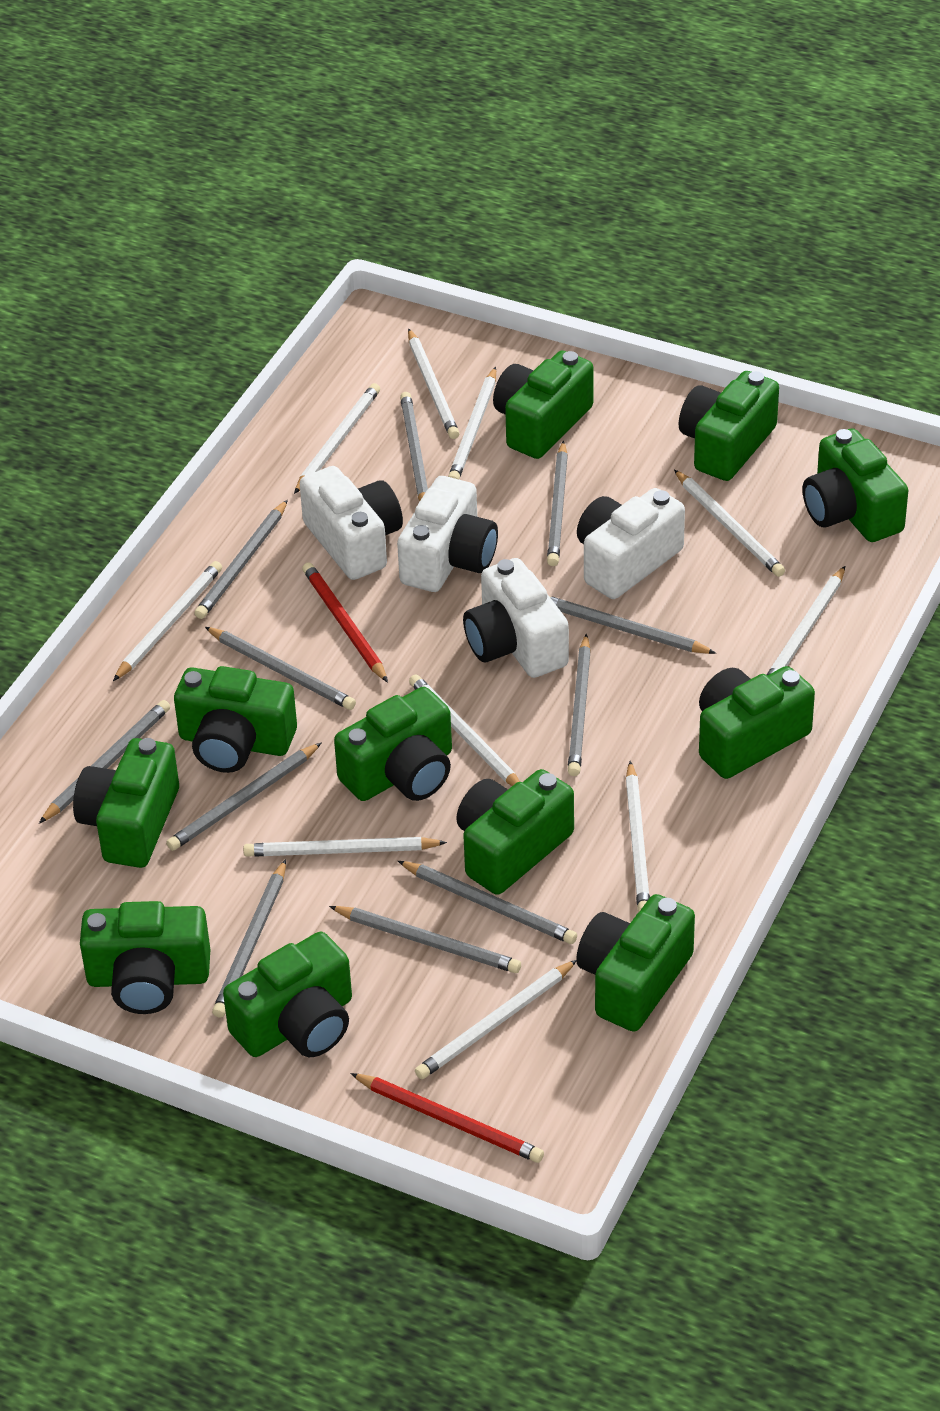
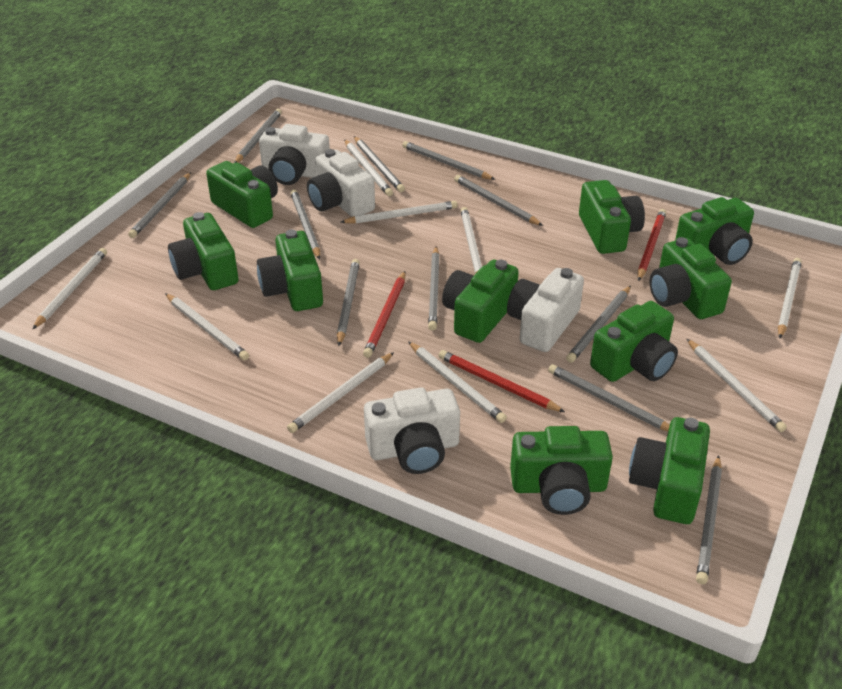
green camera: [73,738,179,868] [80,901,210,1014] [174,666,297,773] [223,932,352,1057] [334,687,452,801] [456,769,574,895] [493,350,594,459] [576,894,695,1032] [679,371,779,481] [699,666,815,779] [802,428,908,542] = 11 -> [168,212,239,290] [206,161,278,228] [257,229,323,311] [442,260,519,343] [510,426,613,515] [579,180,645,254] [590,301,678,382] [629,417,710,524] [649,237,732,319] [675,197,754,265] = 10
red pencil: [302,563,388,683] [350,1073,544,1163] = 2 -> [363,271,406,358] [439,350,565,412] [638,209,666,281] = 3
white pencil: [113,561,222,681] [243,837,447,857] [294,383,380,494] [408,328,460,439] [409,674,520,786] [415,960,577,1079] [448,367,496,479] [626,761,650,912] [674,470,785,577] [767,566,845,675] = 10 -> [33,248,107,329] [165,293,249,360] [287,352,394,433] [341,201,458,224] [344,139,393,196] [408,342,507,423] [460,207,482,274] [687,339,787,432] [778,258,802,338] = 9

